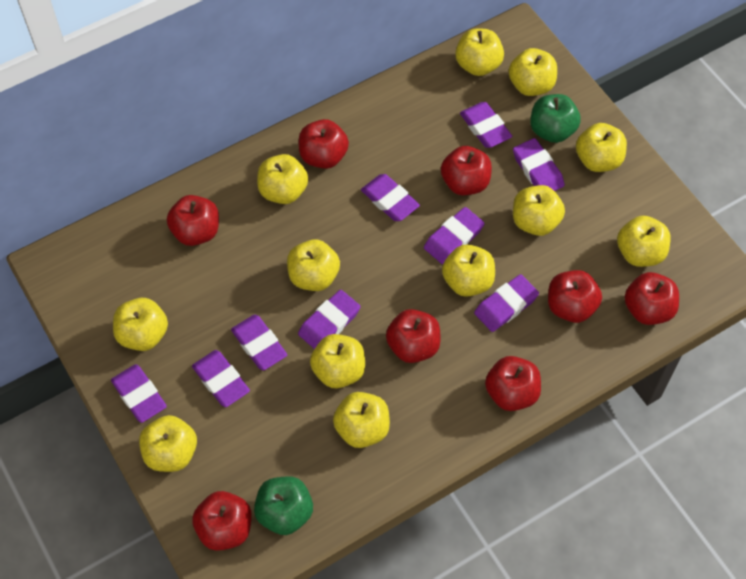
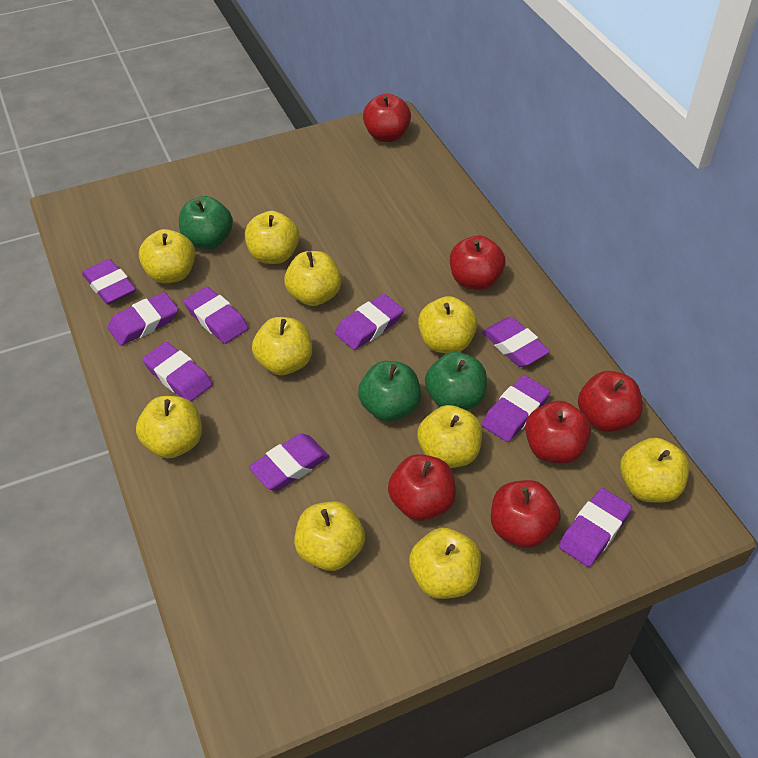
green apple: [254,476,313,535] [530,94,581,143] = 2 -> [179,196,233,249] [358,361,421,422] [425,352,487,410] = 3
red apple: [167,195,219,246] [192,491,252,551] [299,119,349,169] [386,309,440,363] [441,146,492,195] [485,356,541,411] [548,270,602,323] [624,272,679,325] = 8 -> [363,94,411,142] [388,454,456,521] [450,236,505,290] [491,480,561,548] [525,401,591,464] [578,371,643,432] = 6
yellow apple: [113,298,168,351] [139,415,197,472] [257,154,308,204] [287,239,340,291] [310,334,365,388] [333,392,390,448] [442,244,495,297] [455,28,504,76] [509,48,557,96] [513,185,565,236] [576,123,627,172] [617,216,671,267] = 12 -> [136,396,202,458] [139,229,195,283] [245,211,299,264] [252,317,312,375] [284,251,341,306] [294,501,365,571] [409,528,481,599] [417,405,482,468] [418,296,478,353] [620,438,689,503] = 10

